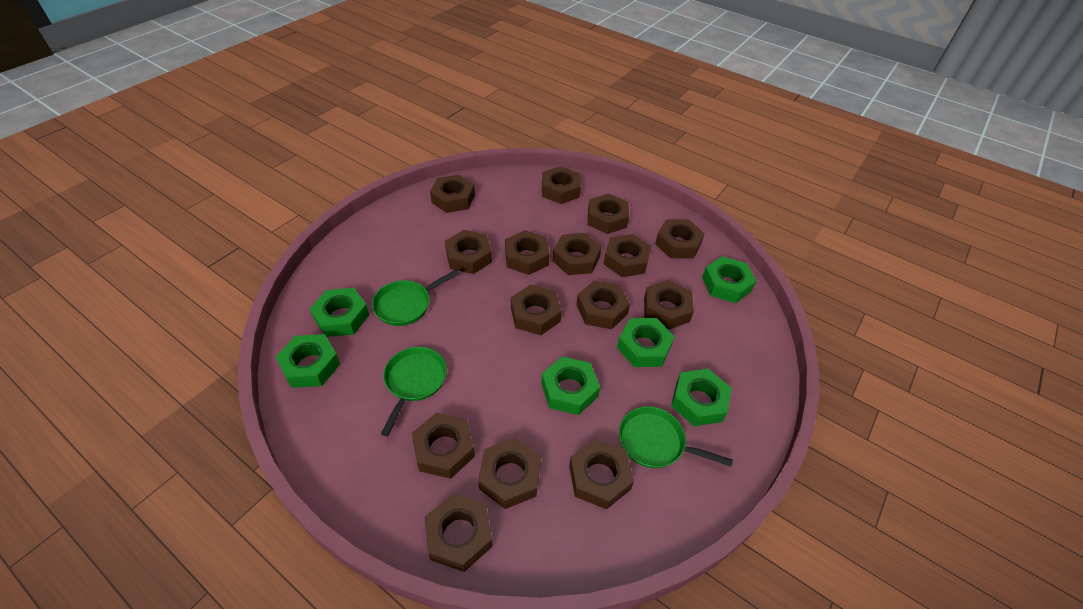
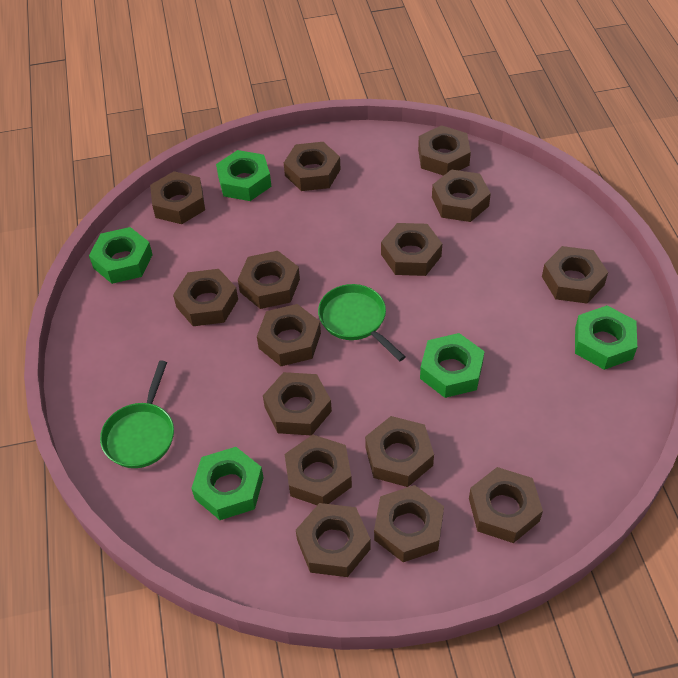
green nut: [276,334,340,388] [310,288,369,337] [541,356,600,415] [617,318,675,367] [671,369,732,426] [702,256,756,303] = 6 -> [89,227,153,284] [191,447,264,520] [216,150,271,201] [420,333,485,398] [575,305,637,370] = 5
green pan: [372,269,460,326] [381,347,447,436] [619,406,733,468] = 3 -> [100,361,174,468] [318,284,405,361] = 2

